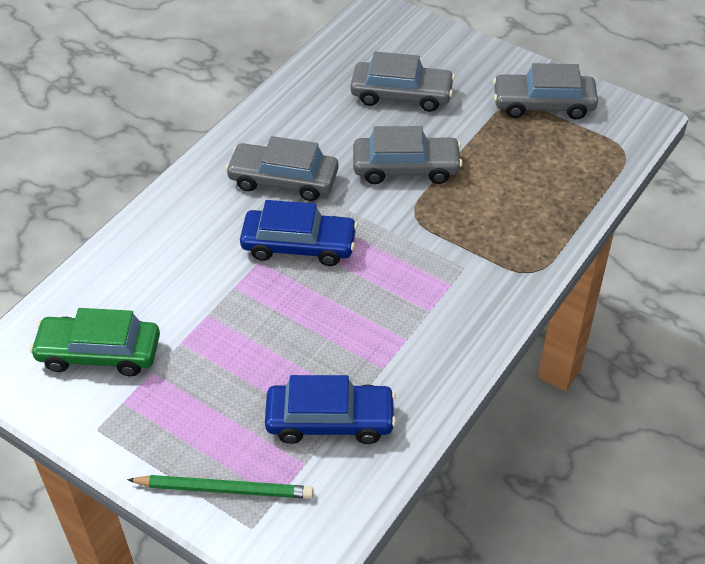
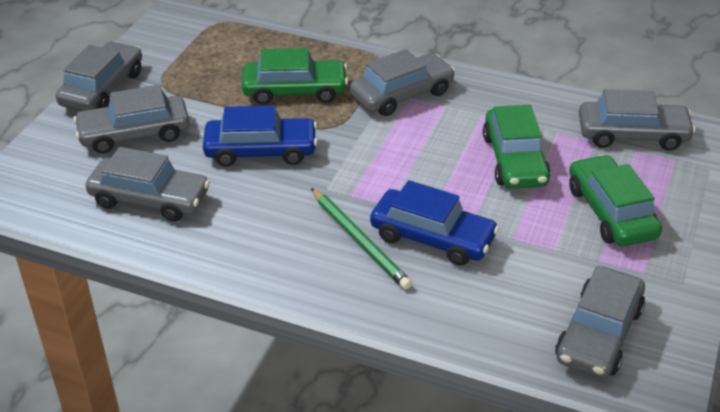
green car: [30,308,160,376] = 1 -> [242,48,348,105] [483,105,551,189] [569,155,662,246] = 3
grey car: [225,136,339,201] [350,51,455,112] [353,126,463,184] [493,63,598,120] = 4 -> [56,42,142,111] [74,85,189,153] [86,147,210,222] [350,49,455,116] [555,266,645,379] [579,89,696,151] = 6

